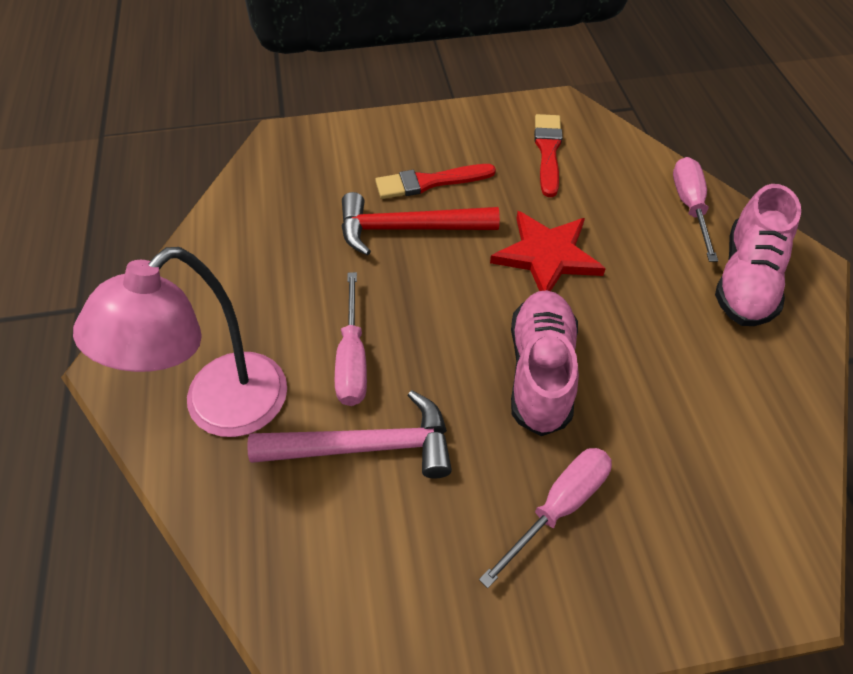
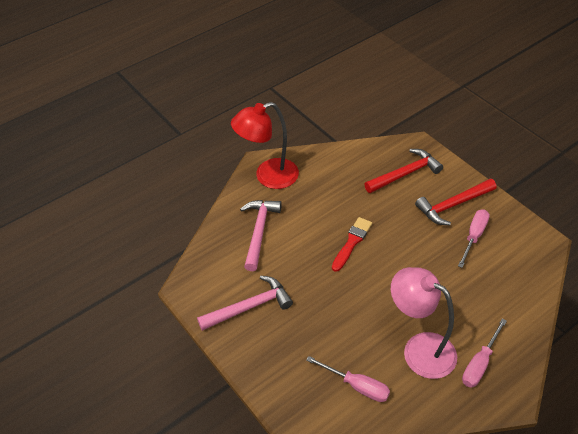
pink hammer: [247,390,452,478] = 1 -> [197,276,293,331] [240,200,282,271] = 2
pink shoe: [511,290,579,436] [715,184,801,326] = 2 -> none = 0
red brush: [375,164,496,199] [534,114,563,197] = 2 -> [332,217,372,272] = 1
red hammer: [341,192,500,256] = 1 -> [364,149,443,193] [415,179,496,225] = 2
red lamp: none = 0 -> [231,102,299,189] = 1
red star: [490,211,606,291] = 1 -> none = 0

